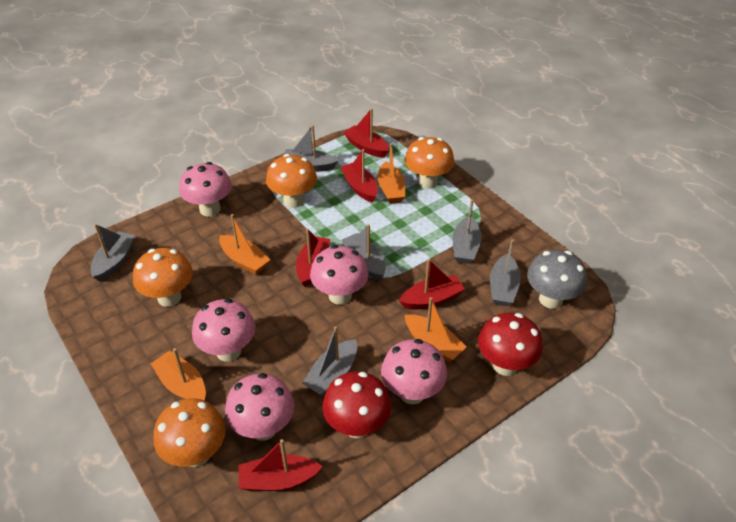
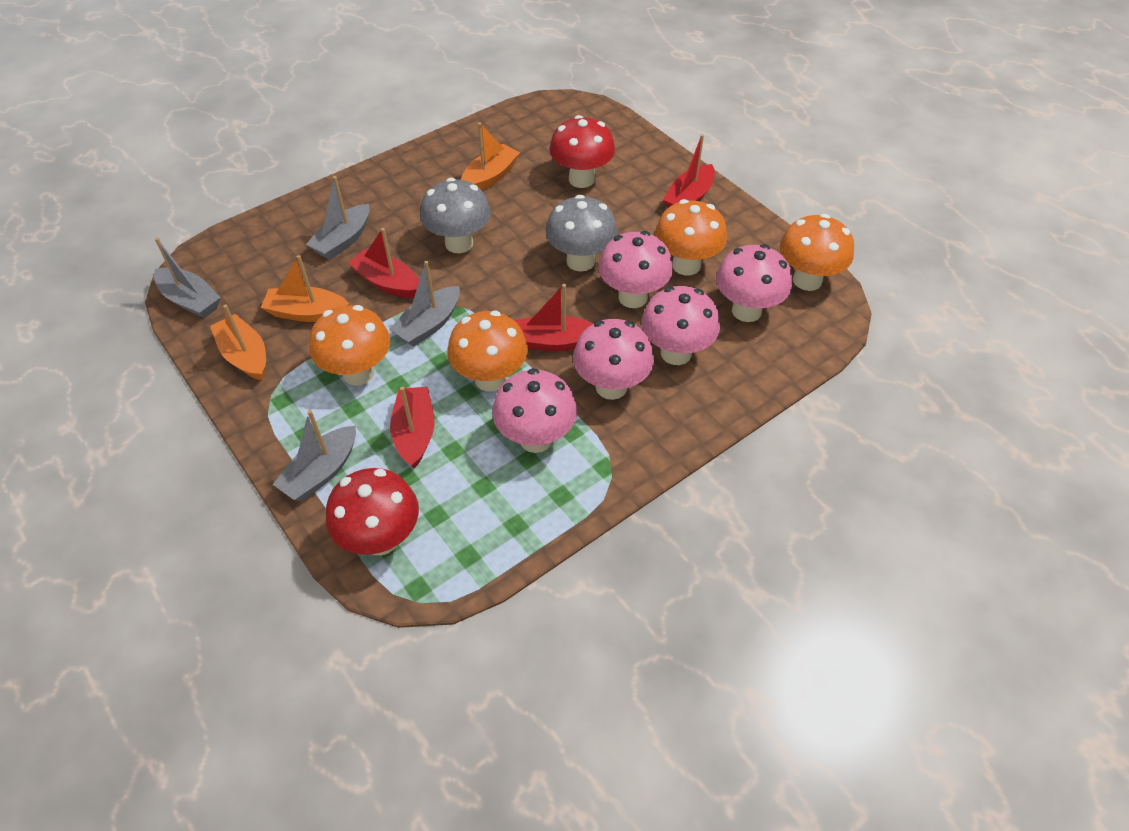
grey boat: [90,224,135,282] [283,125,338,172] [302,326,357,396] [341,224,386,280] [452,200,482,264] [490,239,521,306] = 6 -> [154,238,221,318] [272,410,356,501] [306,176,369,260] [389,261,460,347] = 4
grey mushroom: [527,250,587,309] = 1 -> [420,178,491,253] [546,195,617,272] = 2
orange boat: [151,348,206,401] [219,214,270,274] [378,143,405,204] [405,297,466,362] = 4 -> [210,304,266,381] [261,255,349,322] [461,122,520,190] = 3
red boat: [239,439,323,491] [296,229,330,287] [340,149,378,203] [343,108,389,158] [399,259,465,309] = 5 -> [348,228,419,298] [390,387,435,469] [514,284,594,351] [663,134,715,208] = 4

